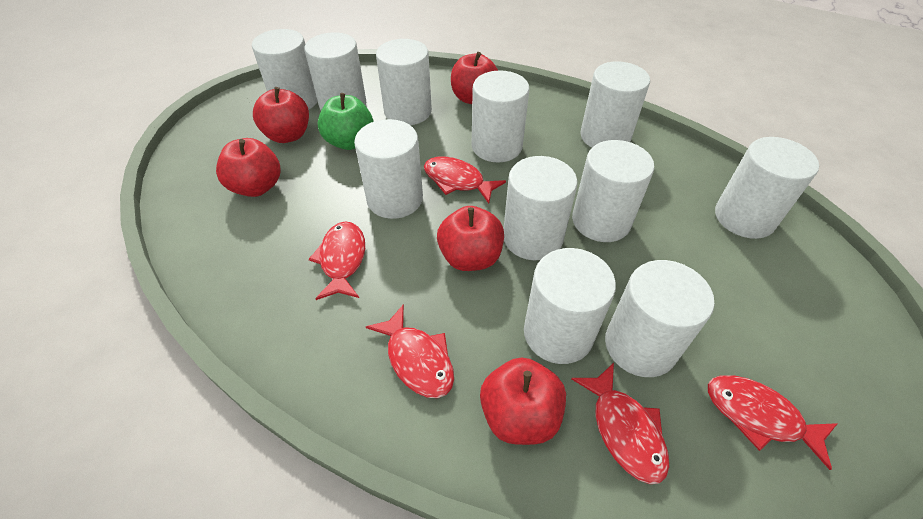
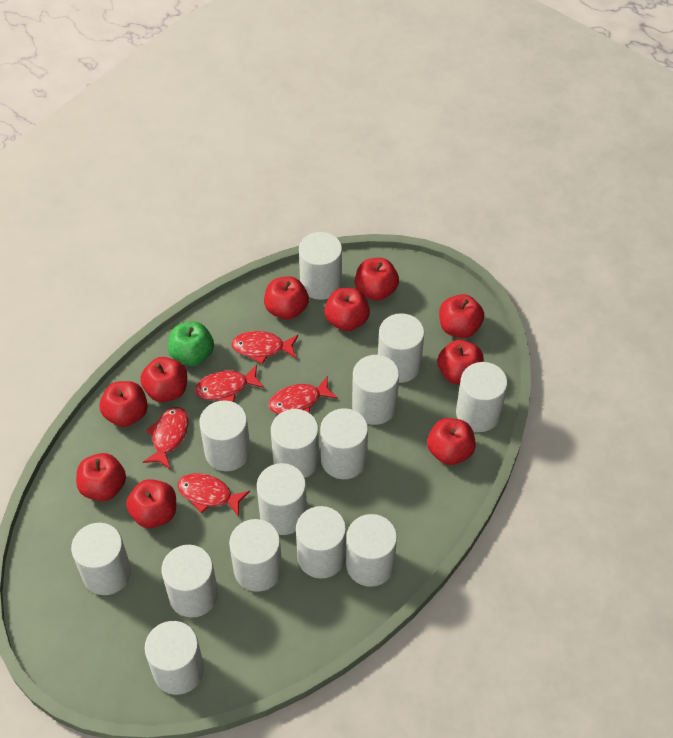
red apple: [216,138,280,197] [253,87,309,143] [437,206,504,271] [451,52,498,104] [480,357,566,445] = 5 -> [76,453,126,501] [99,381,148,427] [126,479,176,528] [140,357,187,402] [264,276,309,320] [325,288,370,331] [355,258,399,301] [427,418,476,465] [437,340,484,384] [439,294,484,338] = 10
white cylinder: [252,29,318,110] [304,32,366,110] [354,119,423,219] [376,39,432,125] [472,70,529,163] [504,156,577,260] [524,248,616,364] [572,140,654,242] [580,62,650,148] [605,260,714,377] [715,137,819,239] = 11 -> [71,523,131,595] [145,621,204,695] [161,545,218,618] [199,400,251,471] [229,519,282,592] [257,463,307,535] [271,409,319,478] [296,506,346,579] [299,232,342,300] [320,408,368,479] [346,514,397,587] [352,355,399,425] [378,313,425,383] [456,362,508,432] = 14

